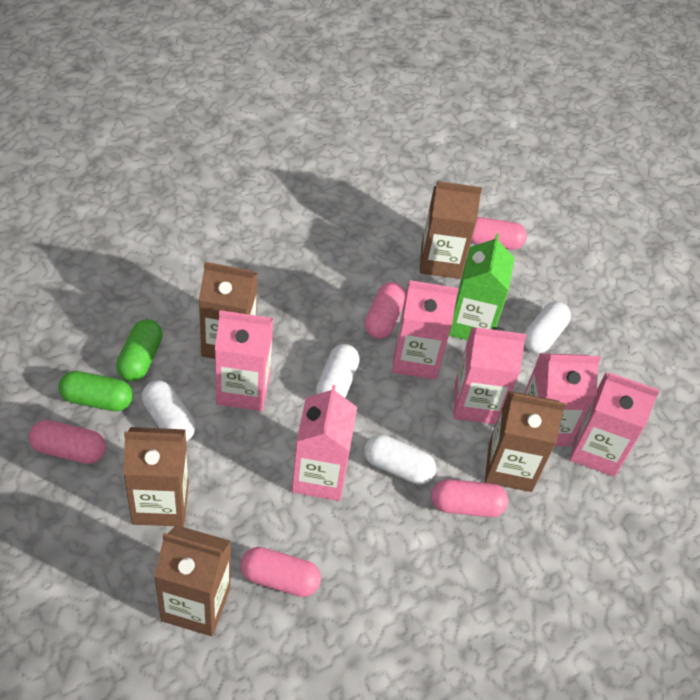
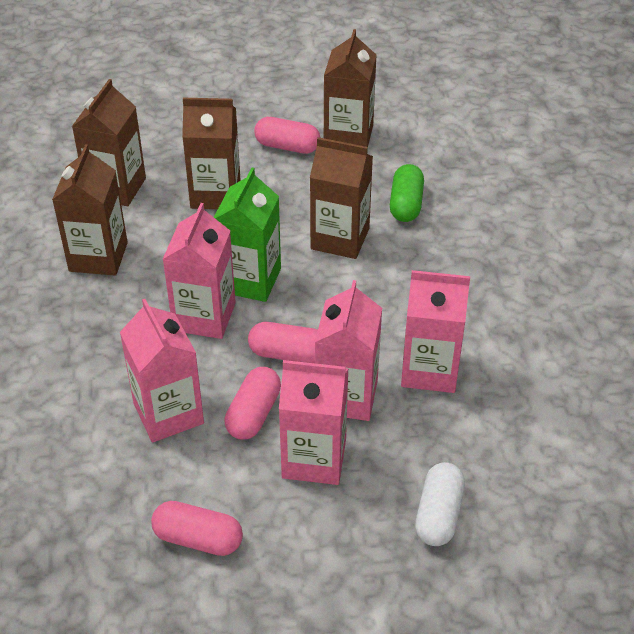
green capsule: [58,371,133,411] [116,319,163,381] = 2 -> [390,164,424,222] = 1
pink capsule: [29,420,106,464] [240,547,321,597] [365,282,406,339] [431,479,508,517] [471,217,527,250] = 5 -> [151,501,243,556] [225,367,281,440] [248,322,318,363] [254,117,321,154] = 4
pink carton: [215,310,273,411] [292,385,357,501] [392,280,459,380] [454,327,527,424] [524,353,601,446] [570,372,660,477] = 6 -> [120,299,204,443] [163,203,236,339] [279,360,349,485] [315,280,382,421] [401,270,470,393] = 5
white capsule: [142,380,196,441] [316,344,360,398] [364,434,436,485] [524,301,571,354] = 4 -> [415,462,465,546] = 1

